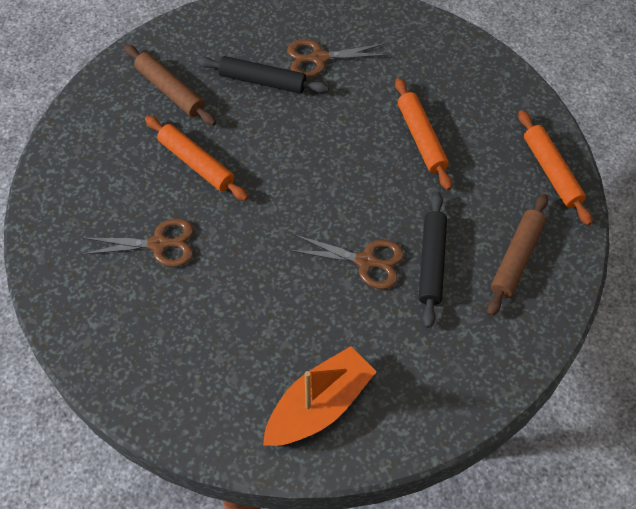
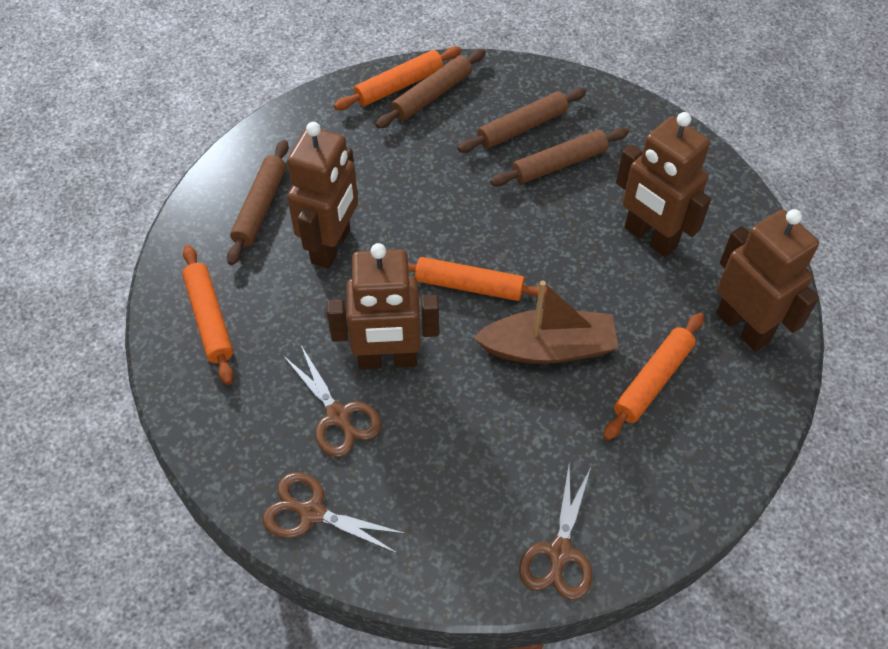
black rolling pin: [197,56,329,94] [419,192,447,328] = 2 -> none = 0
brown boat: none = 0 -> [473,281,618,364] = 1
brown robot: none = 0 -> [287,122,358,269] [327,243,439,369] [616,112,711,257] [716,209,819,352] = 4
brown rolling pin: [124,45,216,126] [487,194,548,316] = 2 -> [227,140,289,265] [375,49,486,129] [457,88,586,153] [490,127,629,186] = 4
orange boat: [263,346,377,446] = 1 -> none = 0
orange rolling pin: [145,116,248,201] [395,78,452,190] [519,110,592,225] = 3 -> [182,245,234,385] [334,46,462,110] [408,257,547,301] [603,313,704,440] = 4

